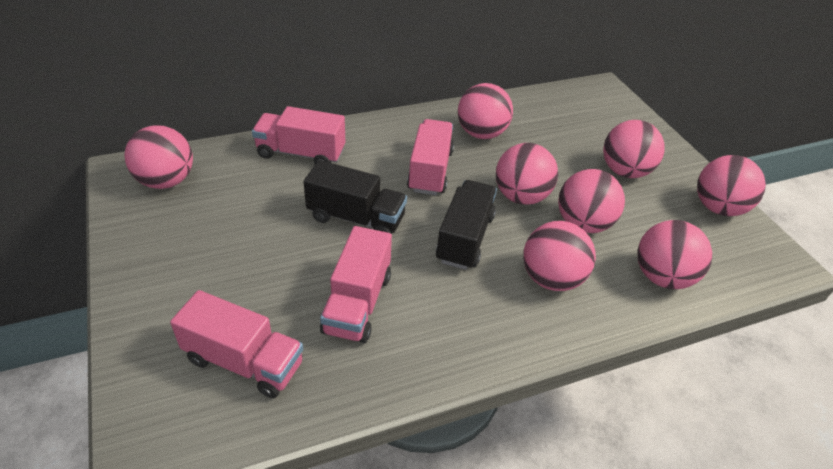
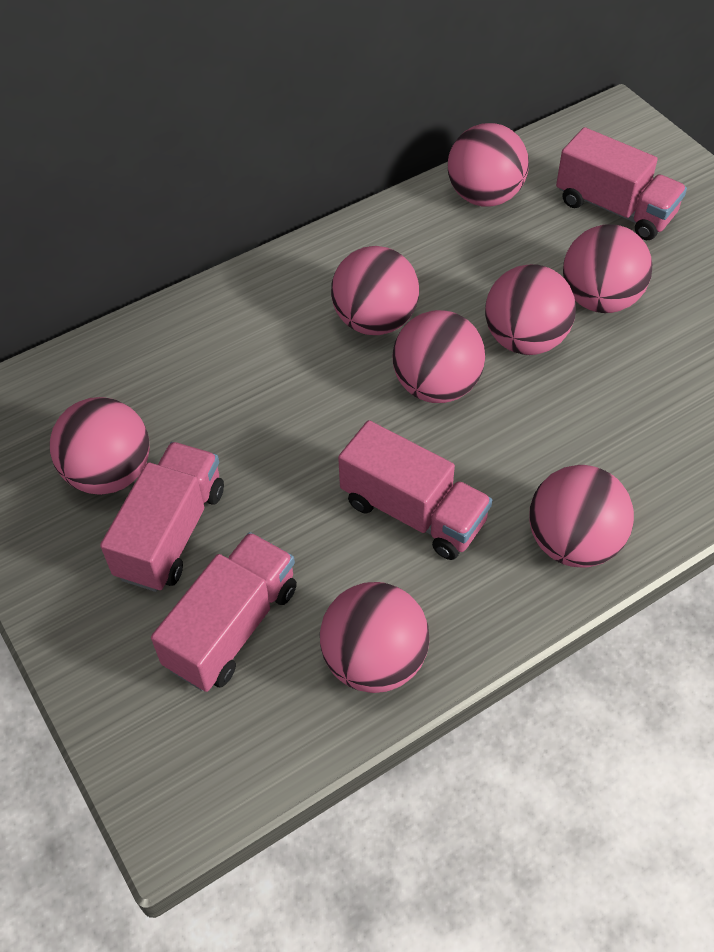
black truck: [303,160,407,234] [436,180,497,270] = 2 -> none = 0

